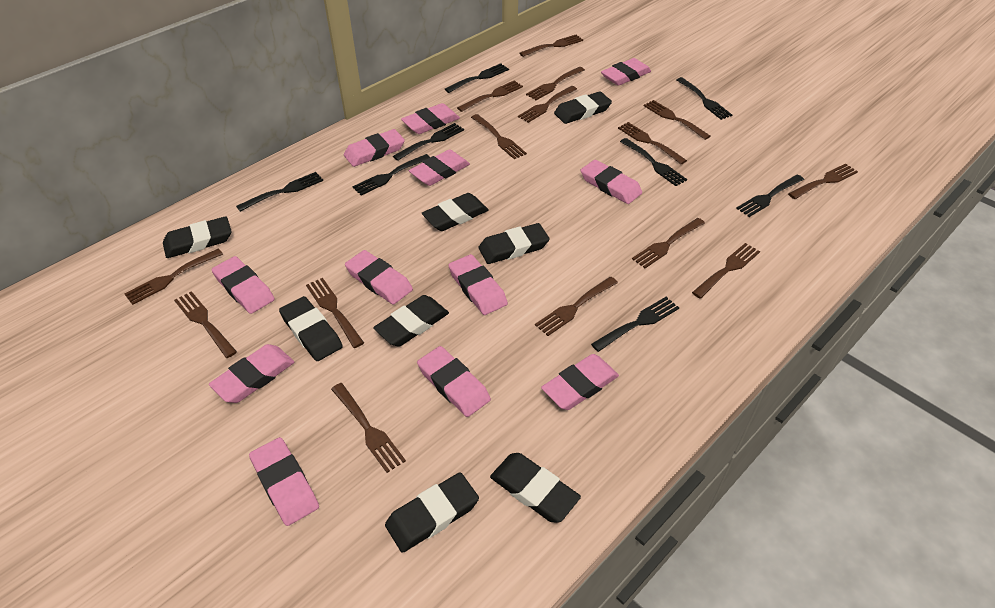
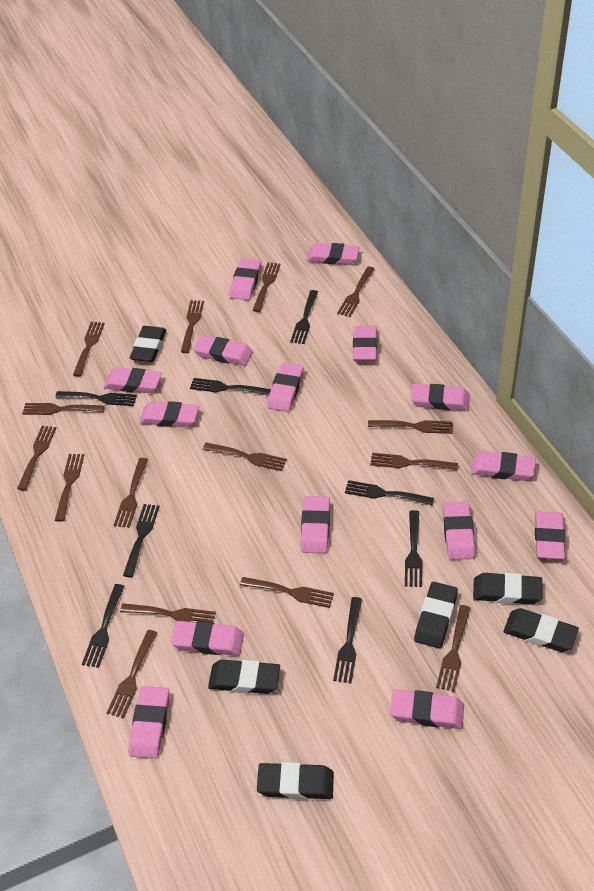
black eraser: [163,216,232,258] [279,296,343,361] [373,295,449,347] [385,472,479,553] [422,193,489,231] [478,223,550,264] [490,453,581,522] [554,91,612,124] = 8 -> [130,326,166,362] [208,660,280,694] [257,762,334,800] [414,582,458,648] [473,573,543,605] [503,608,579,652] = 6
pink eraser: [209,344,294,403] [211,256,275,314] [249,437,319,526] [344,129,405,167] [345,250,413,305] [401,103,460,134] [409,149,470,186] [417,346,491,417] [448,254,508,315] [541,354,619,410] [581,160,642,204] [601,58,651,86] = 12 -> [104,367,162,393] [129,686,170,759] [139,401,199,427] [171,621,244,656] [193,335,253,366] [230,258,261,300] [267,362,304,412] [300,496,330,553] [307,243,360,265] [353,326,377,361] [390,689,464,729] [411,384,470,411] [443,501,475,560] [471,451,536,481] [535,511,565,559] = 15

